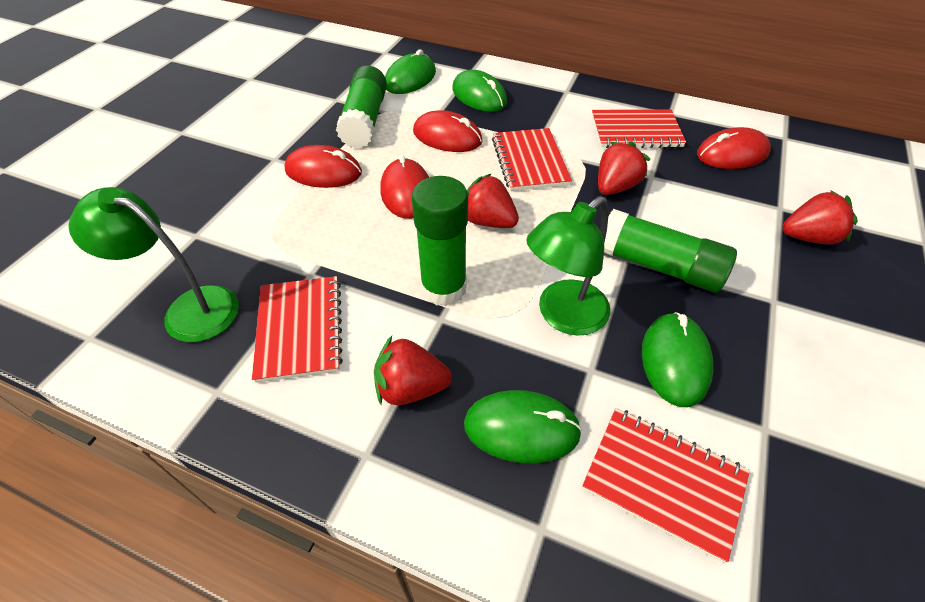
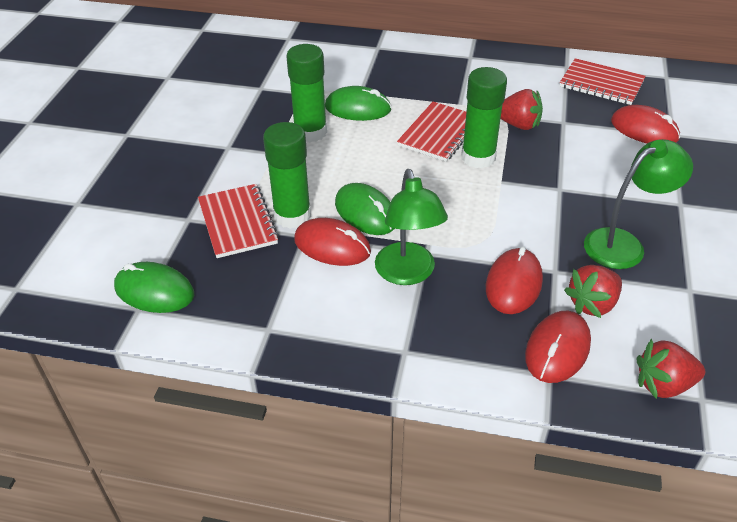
green mouse: [385,49,436,94] [452,70,507,112] [464,390,582,463] [642,312,714,407] = 4 -> [114,262,194,313] [325,86,392,121] [335,183,395,235] = 3
red notebook: [252,276,343,383] [492,128,572,191] [582,408,750,563] [592,109,686,148] = 4 -> [198,184,279,258] [397,102,466,162] [560,58,646,105] = 3
red strawberry: [374,336,452,405] [467,173,519,228] [598,141,650,195] [782,190,858,244] = 4 -> [501,89,543,130] [564,265,622,318] [637,338,705,399] = 3

